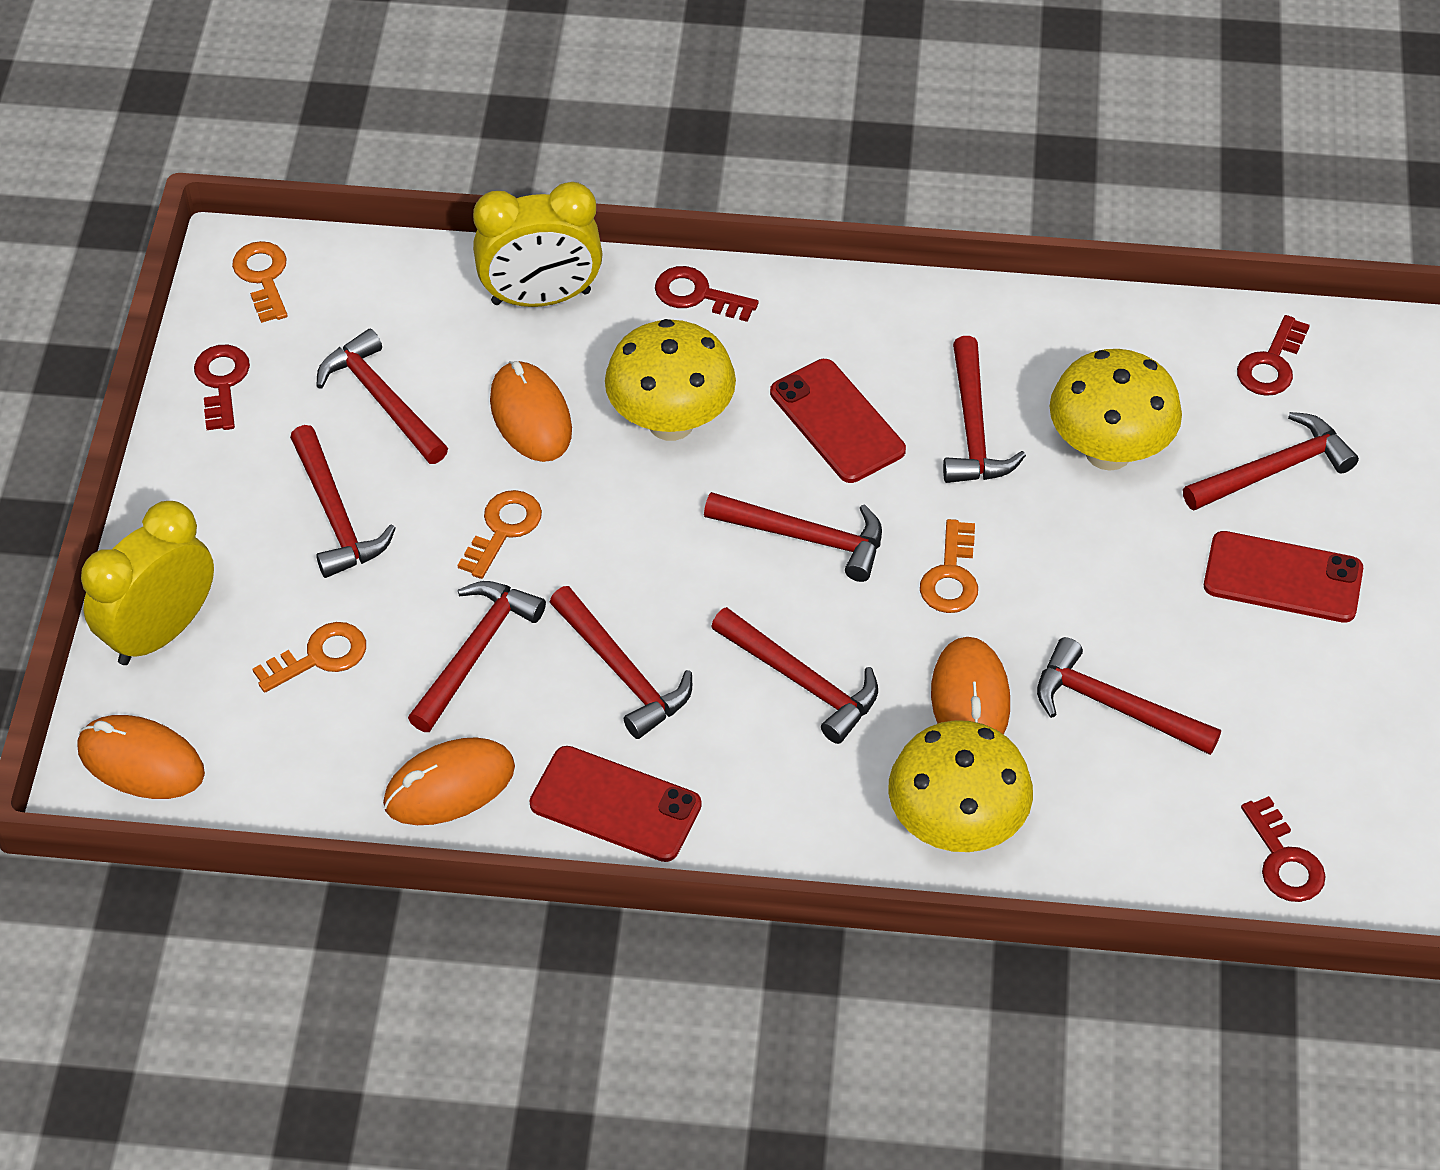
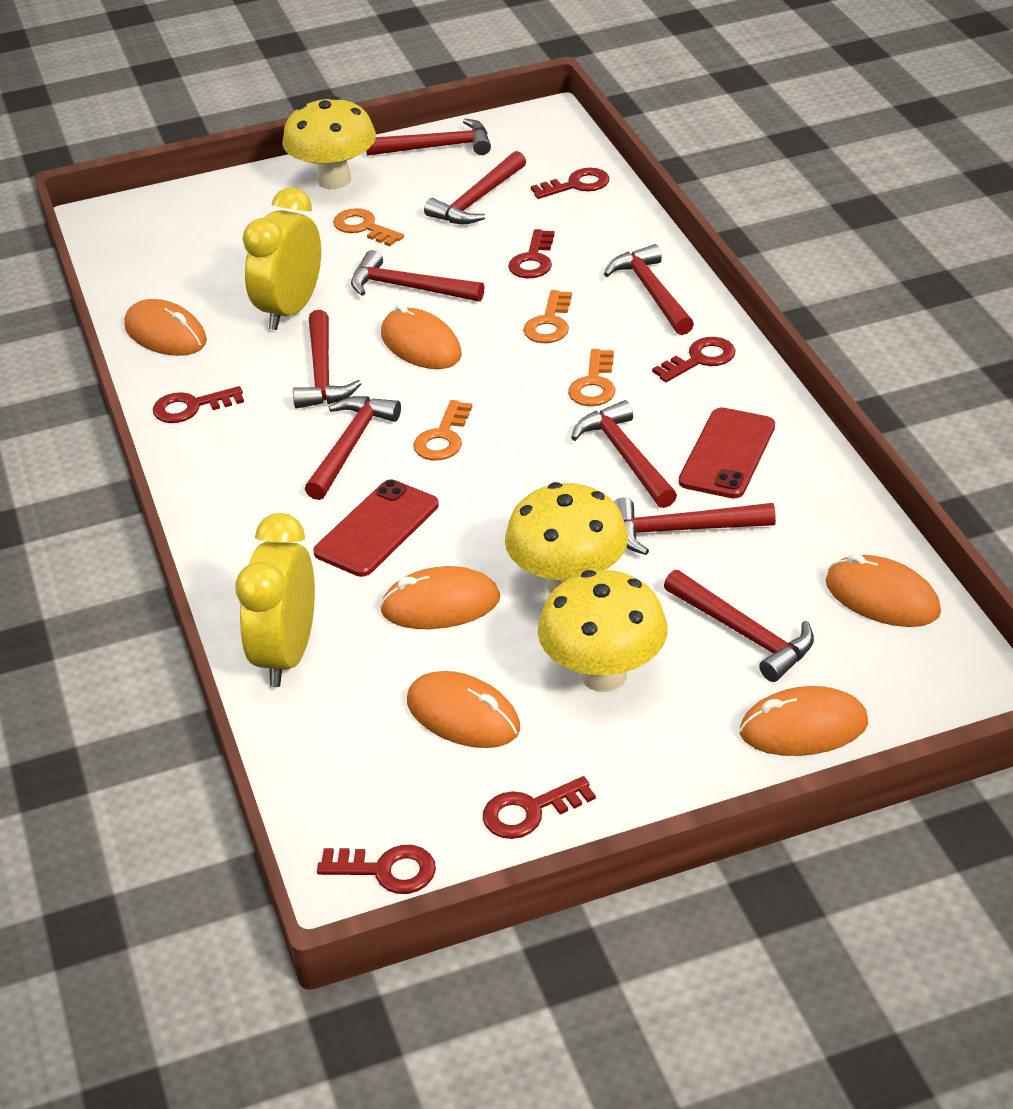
orange mouse: [77,715,205,799] [383,737,515,825] [490,361,572,462] [931,637,1010,735] = 4 -> [124,299,207,356] [380,566,500,629] [381,304,462,369] [407,671,520,748] [739,686,868,756] [825,553,941,627] = 6
red key: [194,345,250,430] [655,266,759,322] [1237,315,1310,396] [1241,796,1326,902] = 4 -> [153,386,244,423] [317,845,436,894] [483,776,596,839] [508,229,555,278] [531,168,609,199] [652,337,736,382] = 6
red phone: [530,746,702,862] [770,359,906,483] [1204,531,1363,623] = 3 -> [313,479,439,577] [679,407,775,499] = 2

